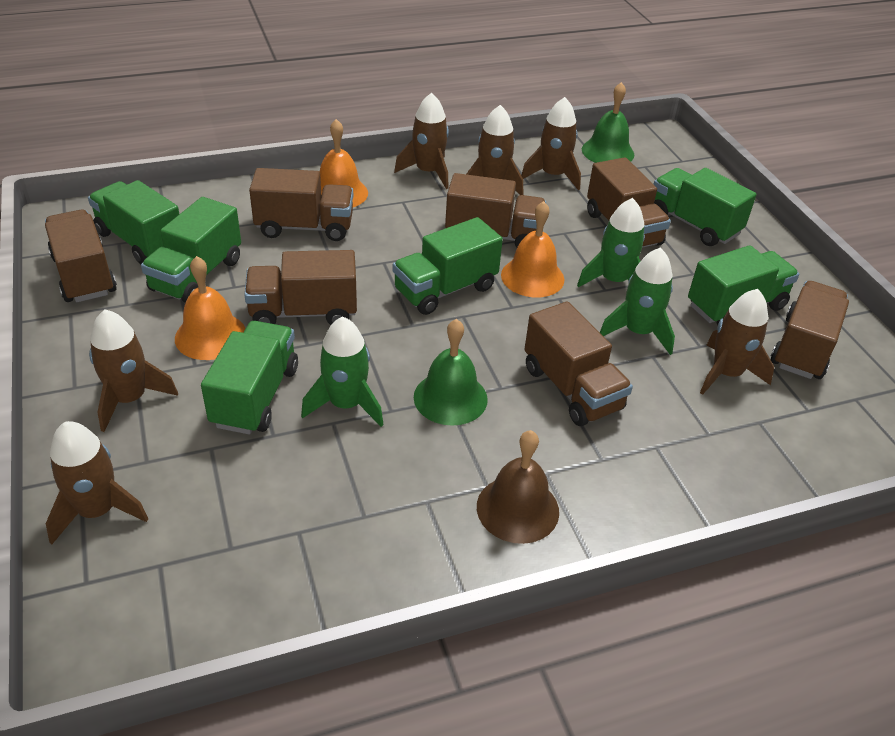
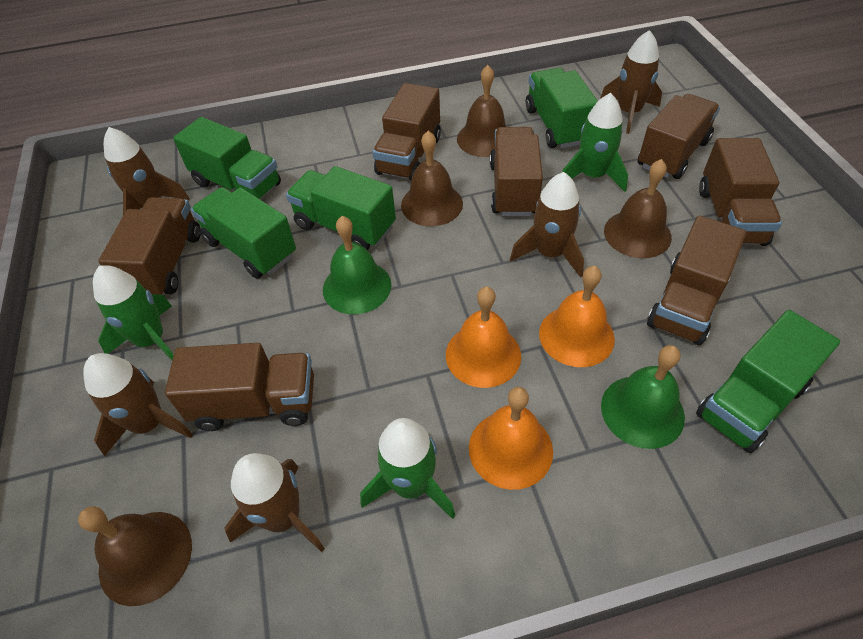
brown bell: [477,430,559,544] = 1 -> [78,506,192,606] [401,131,463,226] [457,65,506,157] [604,159,672,258] = 4
brown rocket: [46,421,148,544] [89,310,178,432] [394,93,449,189] [467,105,523,195] [521,97,581,190] [700,289,774,395] = 6 -> [83,353,193,457] [104,127,189,215] [224,453,325,552] [510,172,584,278] [600,30,662,134] = 5
green truck: [88,180,179,264] [141,197,241,303] [201,321,298,435] [393,217,503,315] [654,168,756,246] [688,245,799,325] = 6 -> [173,117,281,199] [191,187,296,279] [286,166,396,250] [526,68,598,148] [696,310,840,453] = 5

